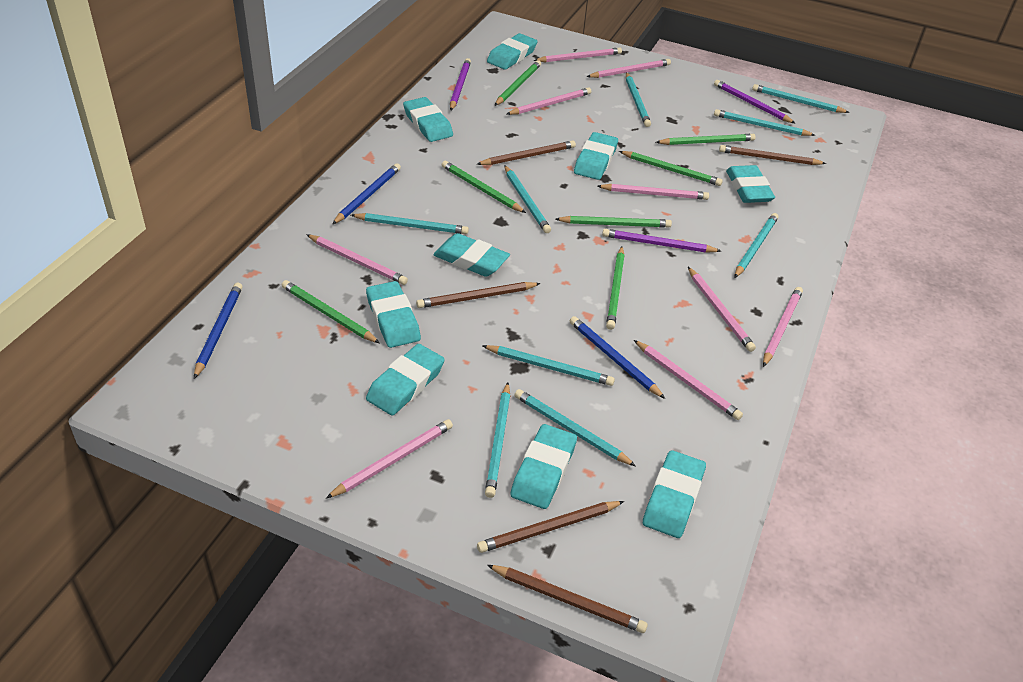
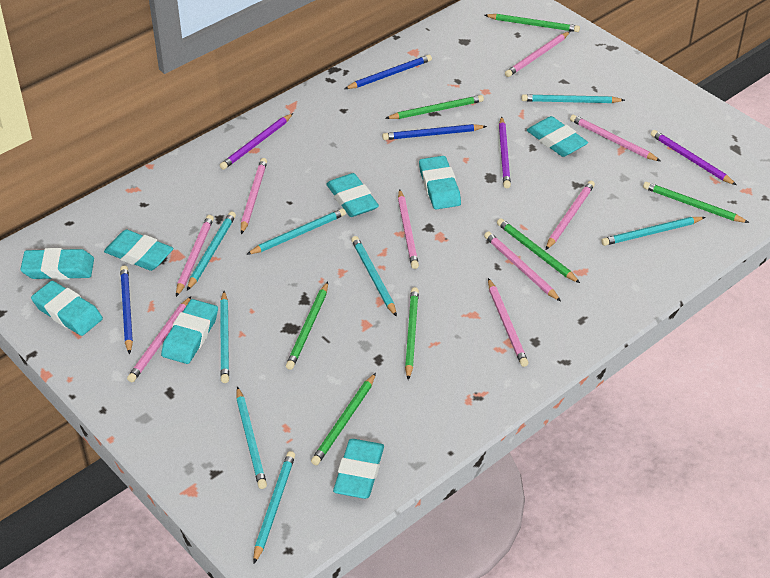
brown pencil: [416,282,541,308] [477,140,576,165] [477,501,624,553] [487,565,648,633] [719,145,826,165] = 5 -> none = 0
turquoise eraser: [366,281,421,348] [366,344,445,416] [403,97,453,142] [433,233,510,277] [487,33,538,70] [510,424,577,509] [574,132,618,180] [643,450,706,538] [726,165,775,203] = 9 -> [20,248,94,280] [31,281,103,336] [104,229,173,271] [161,299,218,364] [326,173,379,217] [333,439,384,499] [419,156,461,209] [527,116,588,157] = 8
turquoise pencil: [351,213,469,234] [482,345,615,386] [485,382,510,498] [504,165,551,233] [514,389,636,466] [626,72,651,127] [714,109,815,136] [734,213,779,278] [752,84,850,113] = 9 -> [187,211,236,291] [220,291,229,383] [236,386,267,489] [246,208,346,255] [253,451,295,563] [351,236,397,317] [522,94,625,103] [601,217,705,246] = 8

